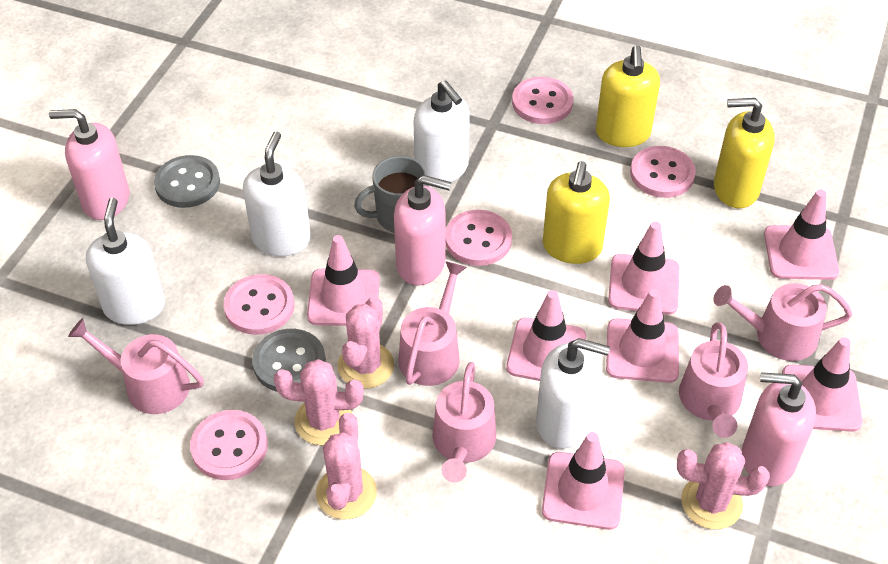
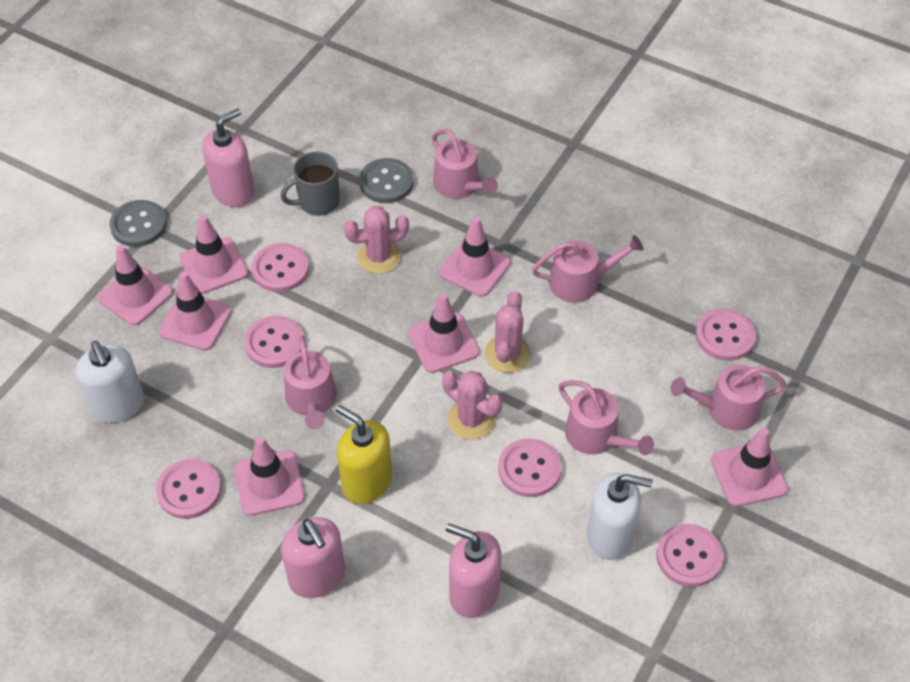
pink button: [190,410,267,480] [224,274,294,335] [445,210,512,266] [512,77,573,124] [630,146,696,198] = 5 -> [156,459,221,519] [244,315,304,368] [251,243,309,292] [498,439,561,497] [656,524,723,587] [696,308,756,361] = 6
pink cactus: [274,359,364,445] [316,413,377,519] [338,296,394,389] [677,442,770,529] = 4 -> [344,206,409,274] [442,371,502,440] [484,291,531,373] = 3
white soap dispenser: [86,198,165,325] [243,131,311,256] [414,81,470,182] [536,338,610,449] = 4 -> [75,341,144,423] [587,473,653,560] = 2
yellow soap dispenser: [543,161,610,264] [596,45,660,147] [714,98,775,208] = 3 -> [336,405,392,504] = 1

